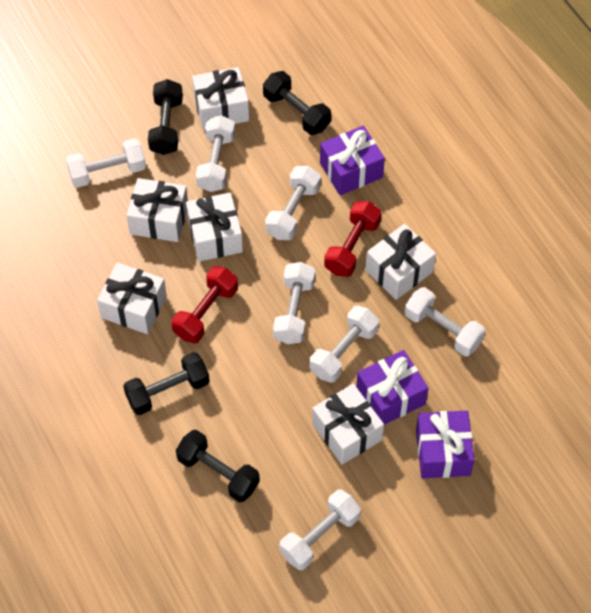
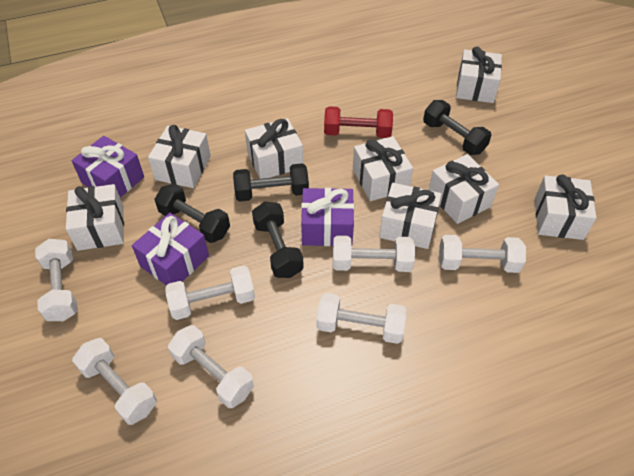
red dumbbell: [172,266,238,343] [324,201,381,277] = 2 -> [324,106,393,138] = 1
white gift: [97,263,167,334] [127,178,188,242] [186,193,243,261] [192,67,249,130] [312,384,384,464] [365,224,436,300] = 6 -> [66,184,124,251] [148,125,211,188] [245,118,303,179] [353,136,413,201] [379,183,441,249] [429,154,499,224] [456,47,502,103] [535,174,597,240] = 8

